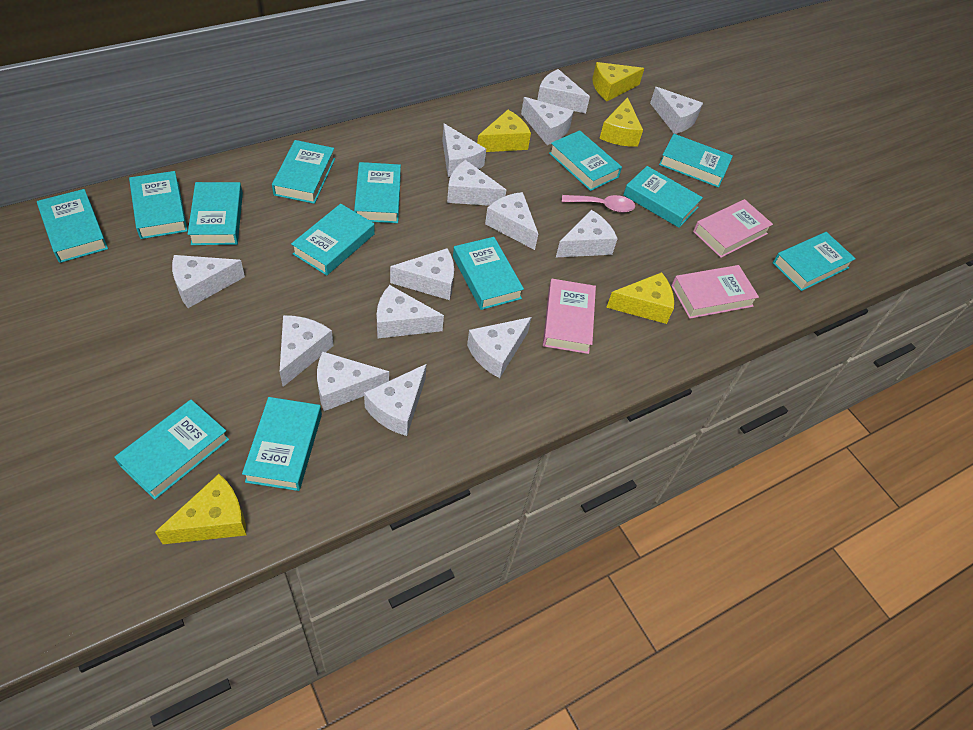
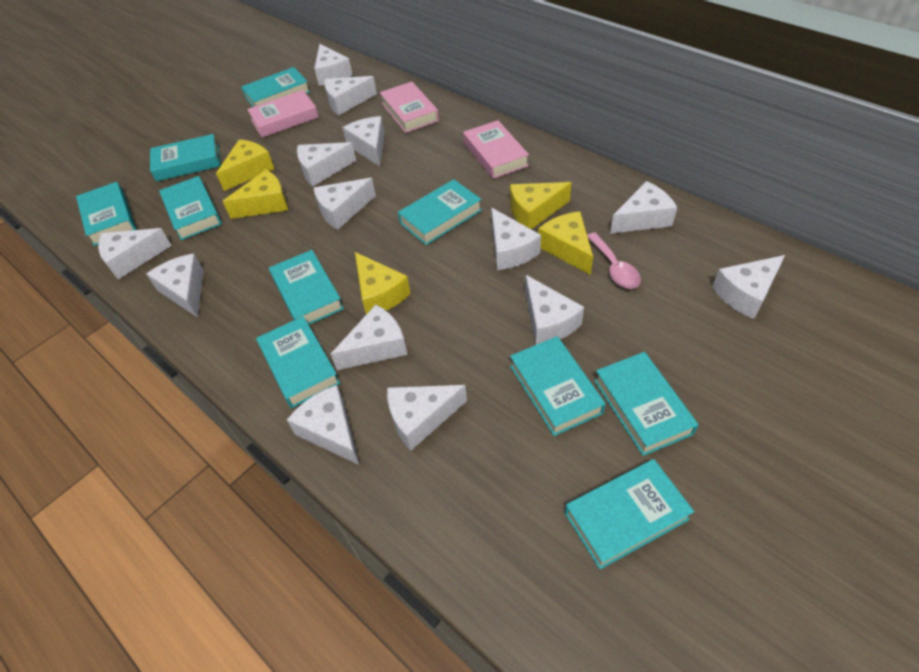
turquoise book: [37,189,108,263] [114,400,229,500] [129,171,188,239] [188,182,243,245] [242,397,322,491] [272,140,335,204] [291,204,375,276] [354,162,401,223] [453,237,524,310] [549,130,622,191] [623,166,703,228] [659,134,733,188] [773,232,856,291] = 13 -> [76,182,136,246] [150,134,221,182] [159,176,222,240] [241,67,310,107] [256,316,340,408] [269,250,344,325] [398,179,482,245] [510,336,606,436] [565,459,694,569] [594,352,698,456] = 10

